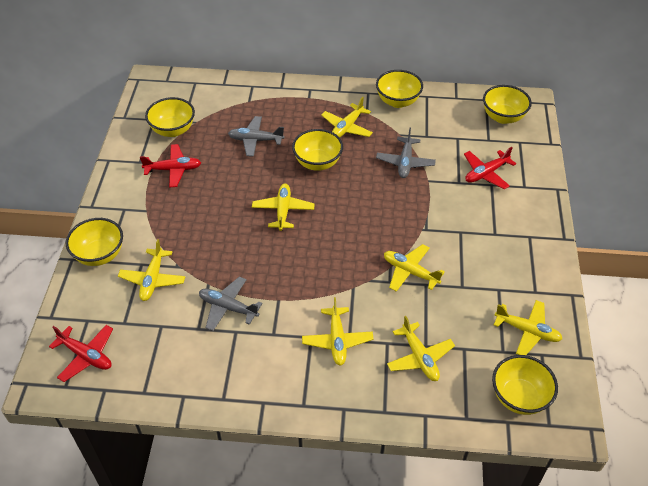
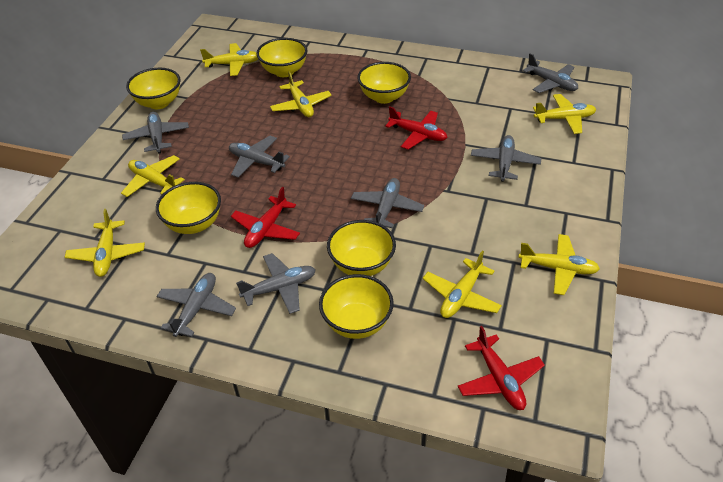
grey plane: [199,277,263,331] [228,116,284,157] [376,128,436,178] = 3 -> [122,112,189,154] [156,273,236,337] [229,136,290,178] [236,253,316,314] [351,178,424,228] [471,135,541,182] [522,53,578,93] = 7

